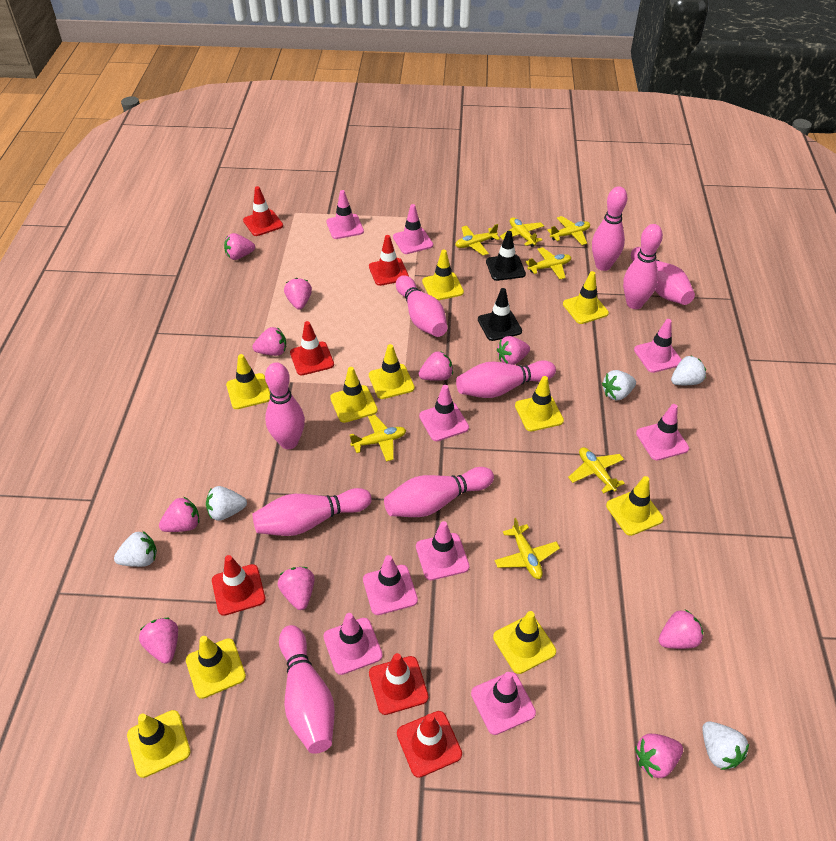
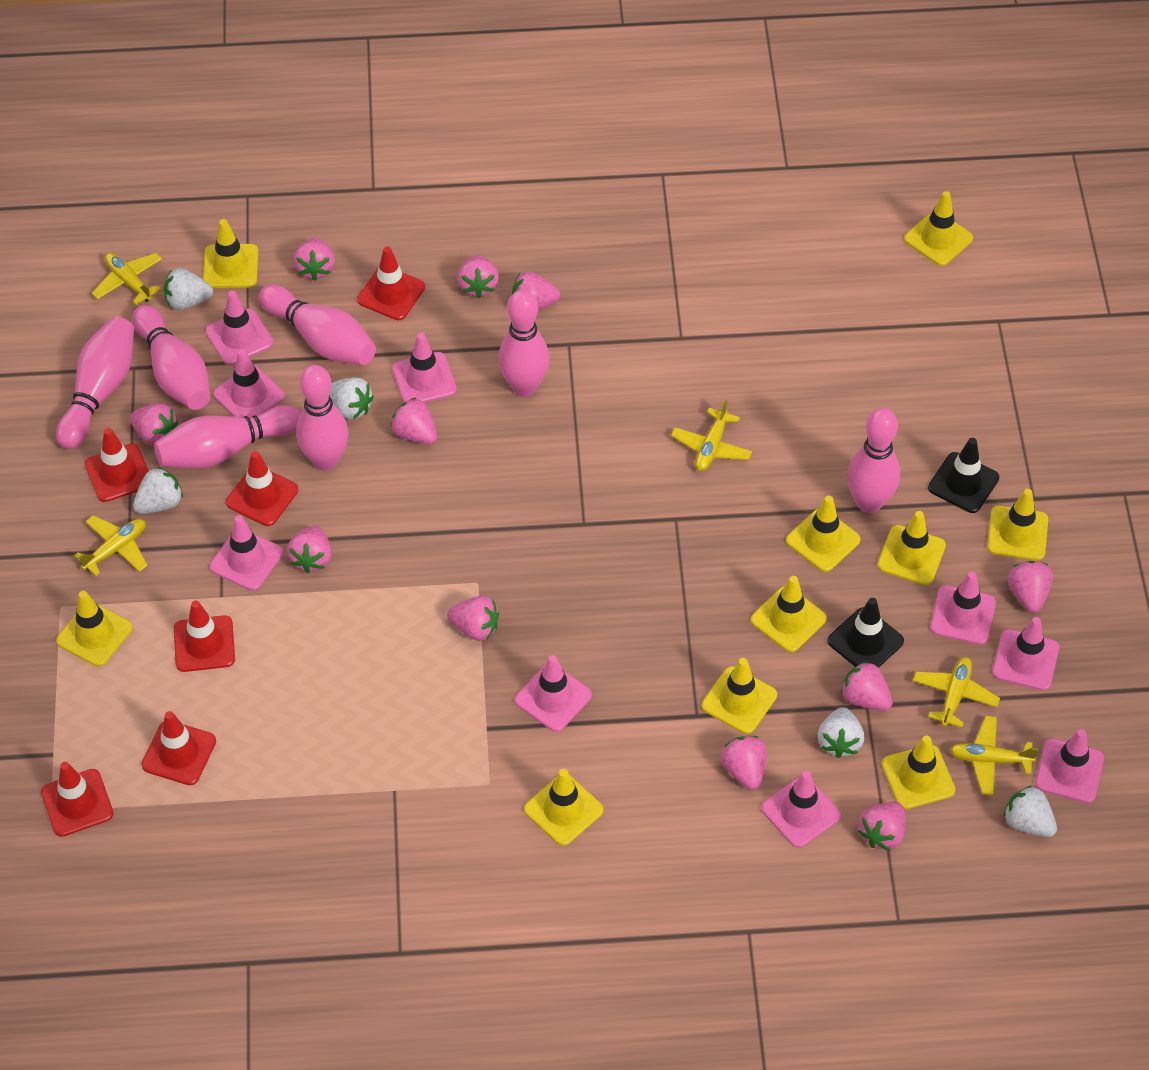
pink bowling pin: [253,488,372,536] [265,362,305,449] [279,625,335,754] [384,467,494,517] [396,275,447,337] [456,360,556,398] [592,186,627,271] [623,224,663,309] [631,247,695,305] = 9 -> [56,317,134,449] [133,305,210,410] [154,405,300,469] [259,285,376,365] [296,365,349,471] [498,289,550,397] [847,408,900,513] = 7
pink strawberry: [139,617,178,664] [159,497,199,532] [224,233,255,260] [252,327,286,356] [278,567,314,610] [284,278,312,310] [419,351,453,381] [497,336,530,365] [635,734,683,778] [658,609,703,649] = 10 -> [130,404,178,446] [287,526,332,573] [293,238,335,281] [390,397,437,444] [447,596,499,641] [457,255,499,298] [512,271,560,310] [721,736,766,790] [841,661,893,711] [858,802,905,851] [1008,561,1053,613] = 11
yellow plane: [350,415,406,462] [455,224,500,256] [494,518,560,579] [500,217,544,247] [525,247,571,279] [547,216,590,245] [568,447,625,493] = 7 -> [74,515,148,576] [92,253,162,305] [671,400,752,471] [913,657,1000,728] [950,716,1038,795] = 5

